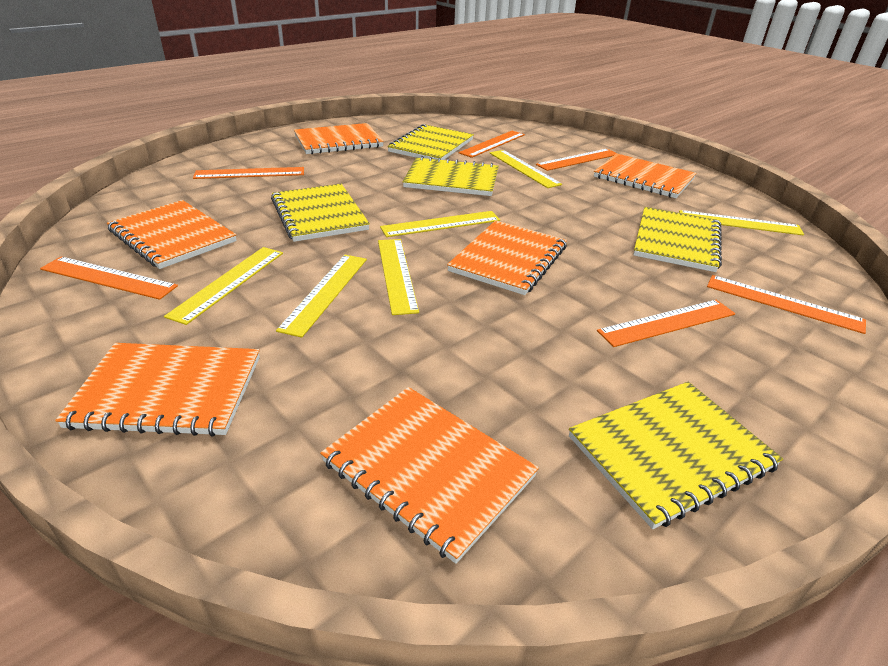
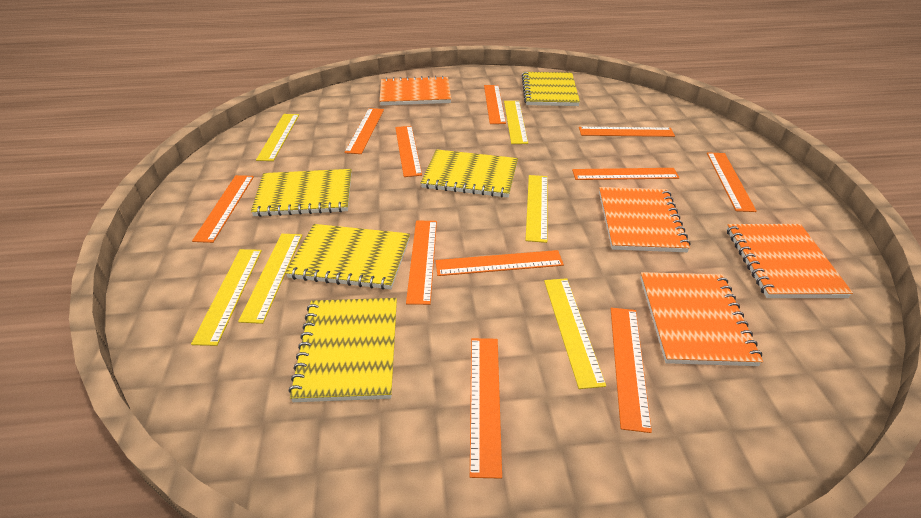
orange notebook: [55,343,260,437] [107,200,237,269] [294,123,384,154] [320,387,539,564] [447,220,567,295] [594,154,697,198] = 6 -> [380,76,451,105] [599,187,690,252] [640,272,763,366] [727,224,853,298] = 4
orange ruler: [40,256,178,300] [193,167,304,179] [459,131,525,158] [536,149,618,171] [597,300,736,347] [707,275,866,334] = 6 -> [192,175,254,243] [344,108,384,154] [395,126,422,177] [406,221,437,305] [435,250,564,276] [470,338,502,479] [484,85,506,124] [572,168,680,180] [579,127,675,137] [611,308,652,433] [707,152,757,212] = 11

